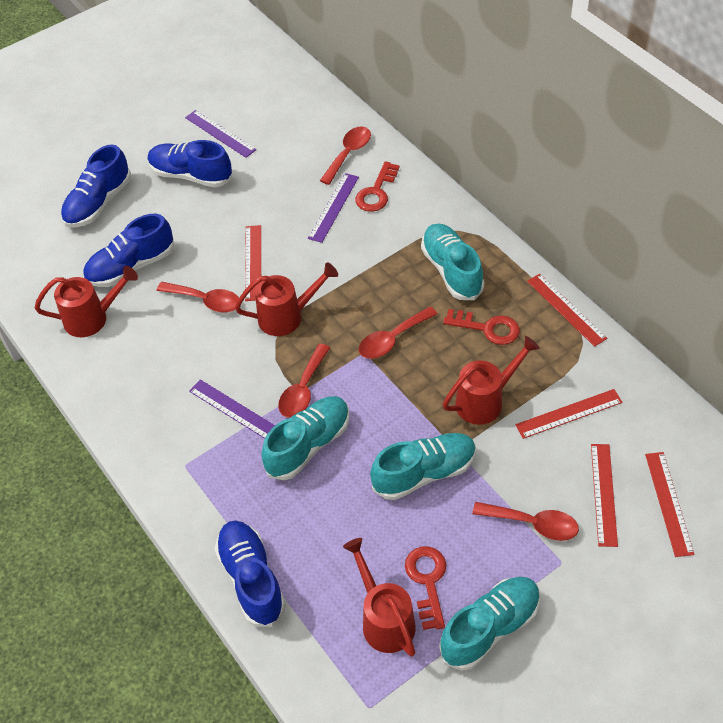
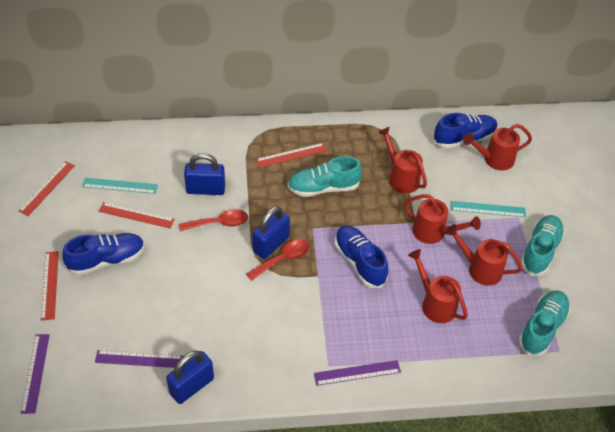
blue padlock: none = 0 -> [166,350,214,404] [184,153,225,195] [253,206,290,259] = 3
blue shoe: [61,144,131,228] [83,214,174,287] [147,140,232,188] [215,520,286,627] = 4 -> [62,233,145,275] [335,225,388,288] [434,113,498,149] = 3
red key: [355,161,400,212] [405,546,446,630] [443,309,520,345] = 3 -> none = 0
red ruler: [245,225,261,301] [515,389,623,439] [527,274,607,347] [591,444,618,547] [645,452,694,557] = 5 -> [18,161,75,216] [41,251,59,321] [99,202,175,228] [256,143,327,168] = 4
red spoon: [157,282,239,312] [278,344,330,418] [320,126,371,185] [359,306,437,359] [472,502,579,541] = 5 -> [179,209,248,231] [246,239,309,281] = 2
red watering can: [35,266,138,337] [235,262,338,336] [343,538,416,657] [443,336,540,425] = 4 -> [378,127,427,193] [403,194,481,244] [408,249,468,323] [445,224,522,286] [463,124,532,170] = 5
turquoise ruler: none = 0 -> [82,178,158,194] [451,201,526,217] = 2
turquoise shoe: [261,396,349,480] [370,433,476,500] [421,224,484,300] [439,577,540,671] = 4 -> [288,156,362,197] [518,290,570,356] [521,215,565,276] = 3

